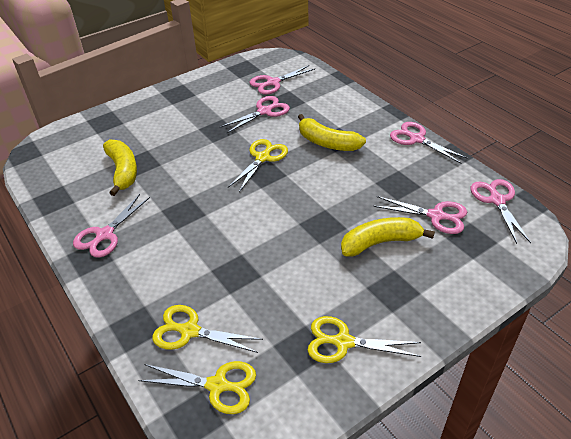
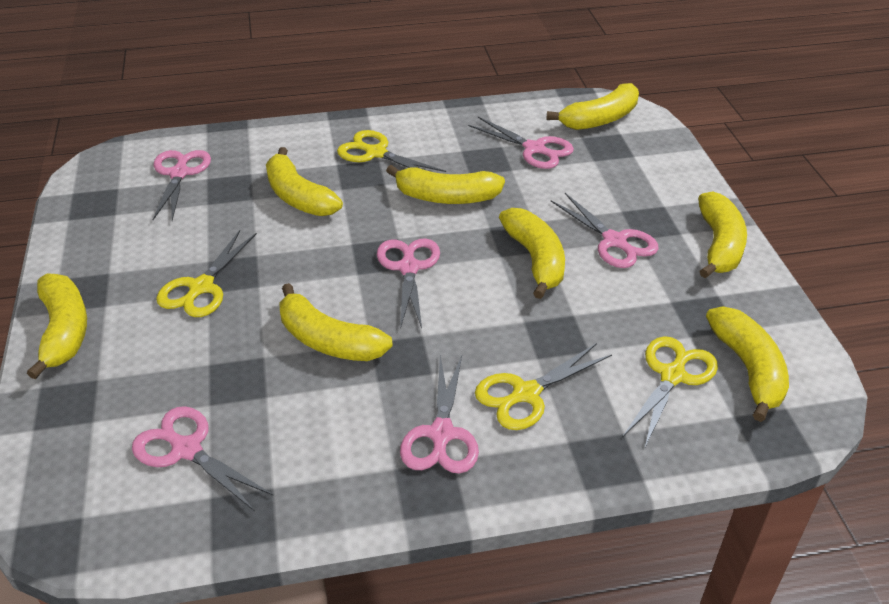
yellow banana: [103,140,137,196] [298,114,366,151] [341,217,435,257] = 3 -> [27,273,87,379] [266,147,343,216] [279,283,393,361] [386,165,505,204] [499,208,565,299] [546,83,639,130] [698,191,747,278] [706,306,789,422] = 8

